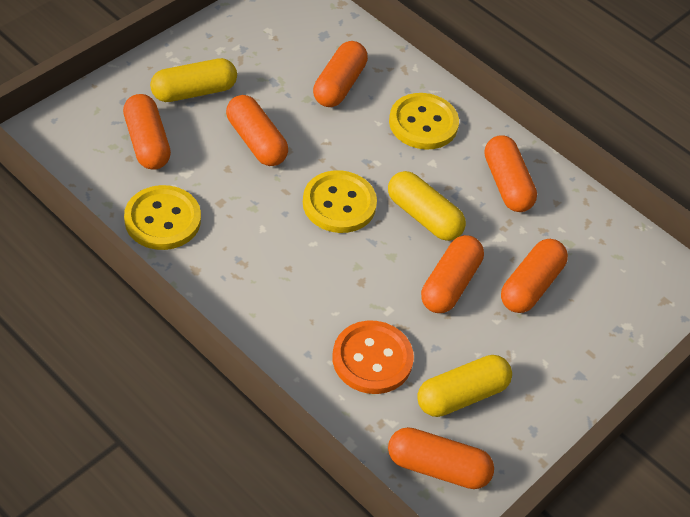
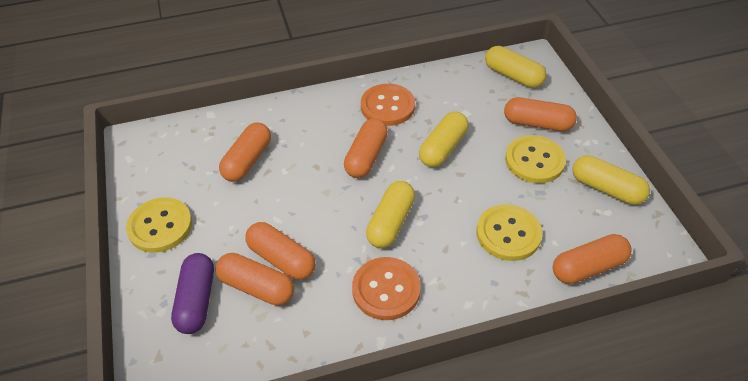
orange button: [332,320,414,394] = 1 -> [352,257,421,320] [361,84,415,126] = 2
orange capsule: [123,94,171,170] [226,95,288,166] [313,41,368,107] [388,427,494,489] [421,235,484,313] [484,136,537,212] [501,239,568,313] = 7 -> [215,253,294,306] [219,122,271,182] [245,222,316,280] [344,118,388,178] [504,97,577,131] [553,234,632,284] = 6
purple capsule: none = 0 -> [171,253,214,334] = 1
yellow capsule: [150,58,237,102] [388,171,466,241] [417,355,512,417] = 3 -> [366,181,415,248] [419,111,468,167] [485,46,546,88] [573,155,650,205] = 4

